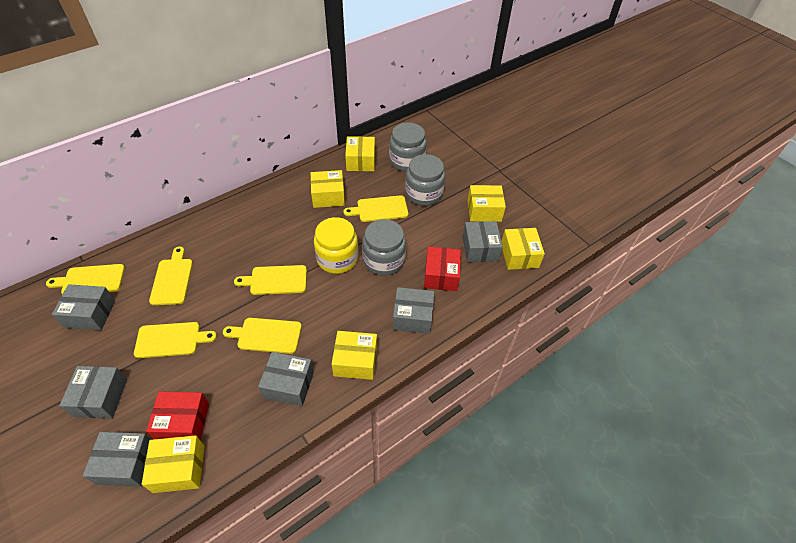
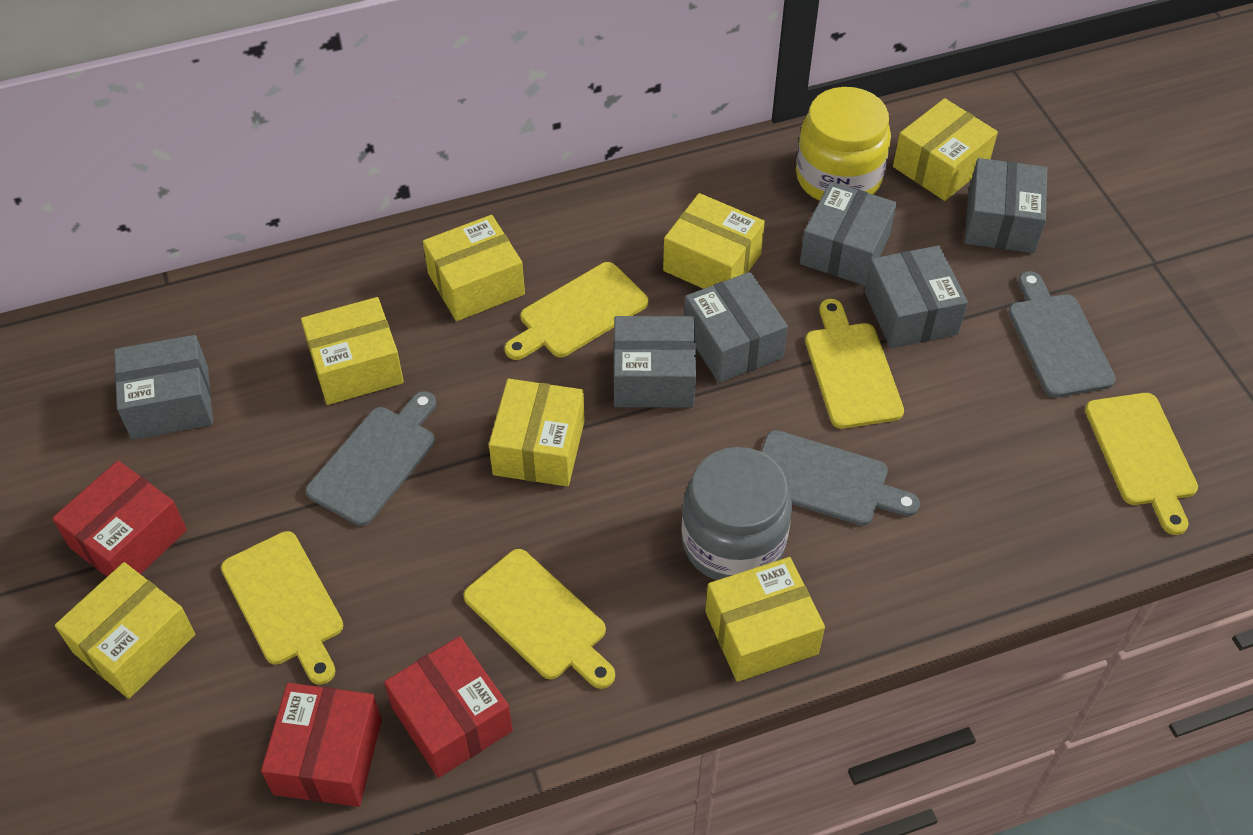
grey cutting board: none = 0 -> [306,391,436,526] [761,430,920,526] [1008,271,1116,398] = 3
grey jar: [362,219,406,276] [389,123,427,172] [405,154,445,206] = 3 -> [681,447,792,580] = 1
red box: [146,391,209,440] [424,246,461,291] = 2 -> [52,461,187,577] [261,683,382,807] [384,636,513,778] = 3
yellow box: [142,435,204,493] [311,170,345,208] [332,331,377,380] [345,136,375,171] [468,185,506,222] [501,228,545,270] = 6 -> [55,562,196,699] [301,297,404,405] [423,215,525,321] [489,379,585,486] [663,193,765,289] [705,557,825,682] [893,98,998,201] = 7
yellow cutting board: [46,264,125,294] [134,322,217,358] [149,247,193,305] [223,318,302,354] [234,265,307,295] [343,195,408,222] = 6 -> [221,531,343,685] [463,549,615,689] [505,262,648,360] [805,299,904,429] [1085,393,1198,535] = 5

